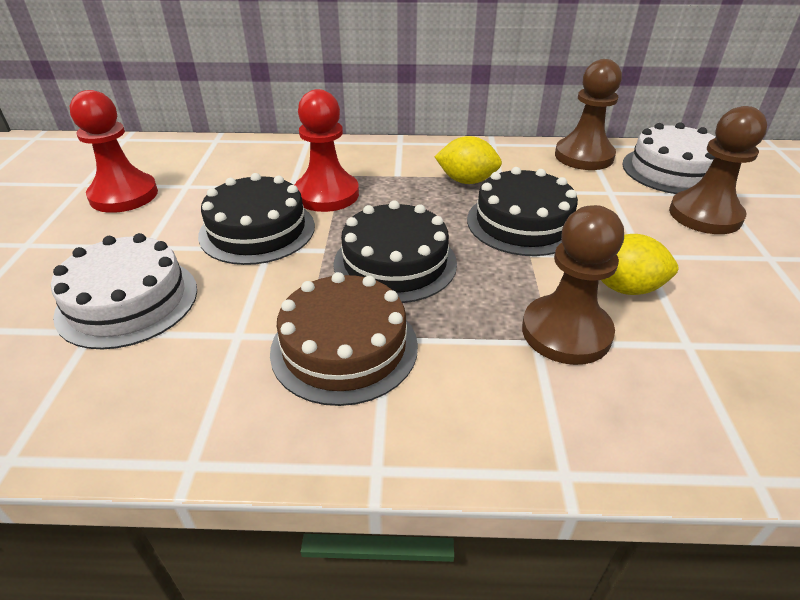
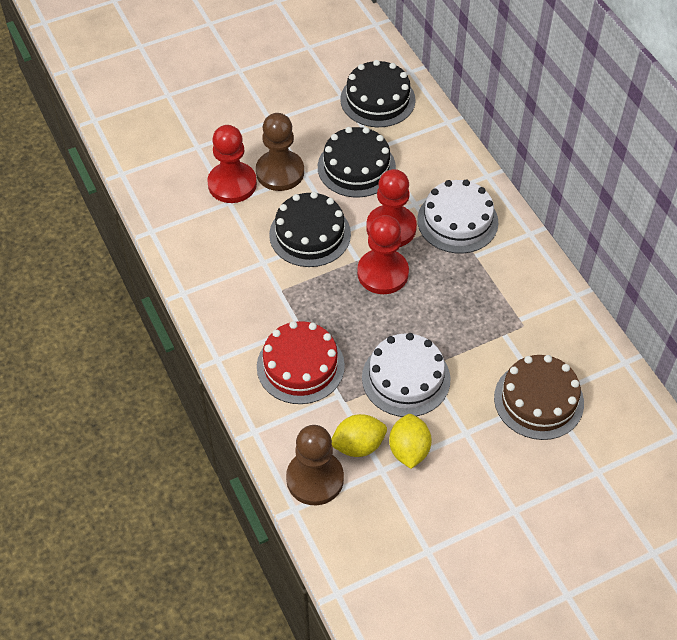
brown pawn: [522,205,624,365] [555,59,622,170] [669,106,767,234] = 3 -> [256,113,304,191] [286,425,344,505] = 2
red cake: none = 0 -> [257,321,345,404] = 1
red pawn: [70,90,158,213] [295,89,359,212] = 2 -> [207,125,257,203] [357,215,409,294] [366,169,417,247] = 3

